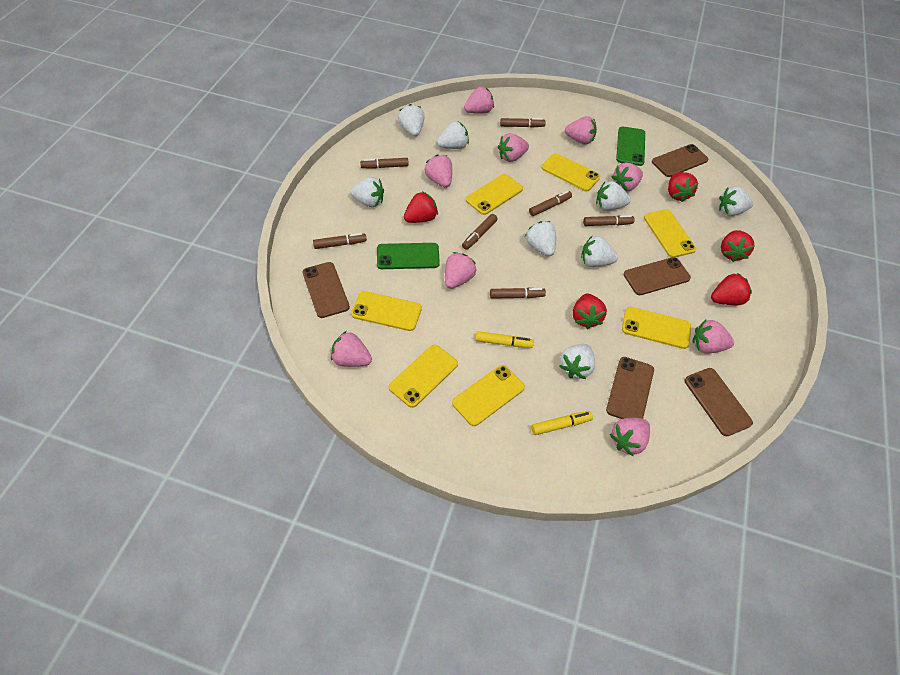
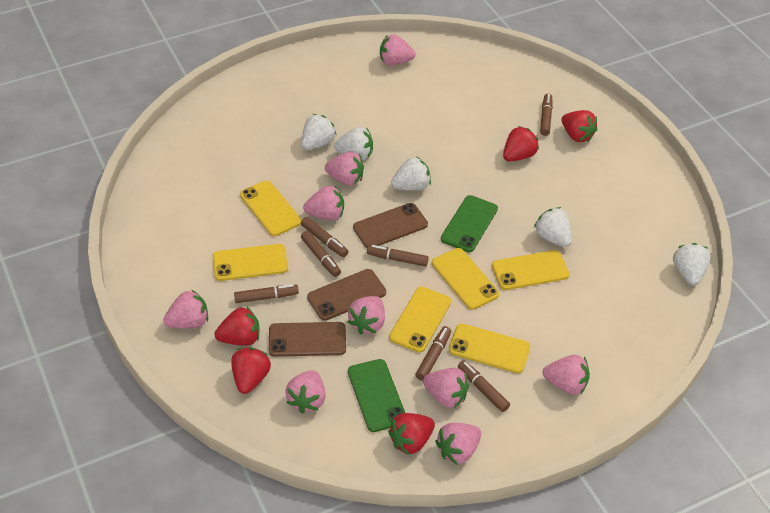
brown phone: [302,262,350,318] [606,357,654,419] [624,257,691,295] [652,144,708,177] [685,368,753,436] = 5 -> [269,322,346,357] [307,269,386,321] [353,203,428,248] = 3
white strawberry: [350,177,384,207] [398,104,425,136] [437,121,469,149] [525,221,556,256] [559,344,595,379] [581,236,618,267] [596,181,631,211] [719,186,753,216] = 8 -> [301,114,337,150] [334,127,373,160] [391,156,431,191] [534,207,572,247] [673,243,711,285] = 5
yellow marker: [475,331,534,348] [532,411,593,435] = 2 -> none = 0
yellow phone: [351,291,422,331] [389,345,458,408] [452,365,525,426] [466,174,523,215] [541,153,600,191] [622,307,691,349] [644,209,696,257] = 7 -> [213,244,288,281] [240,180,302,236] [389,287,451,353] [432,248,499,310] [449,323,530,373] [492,250,569,290] = 6

